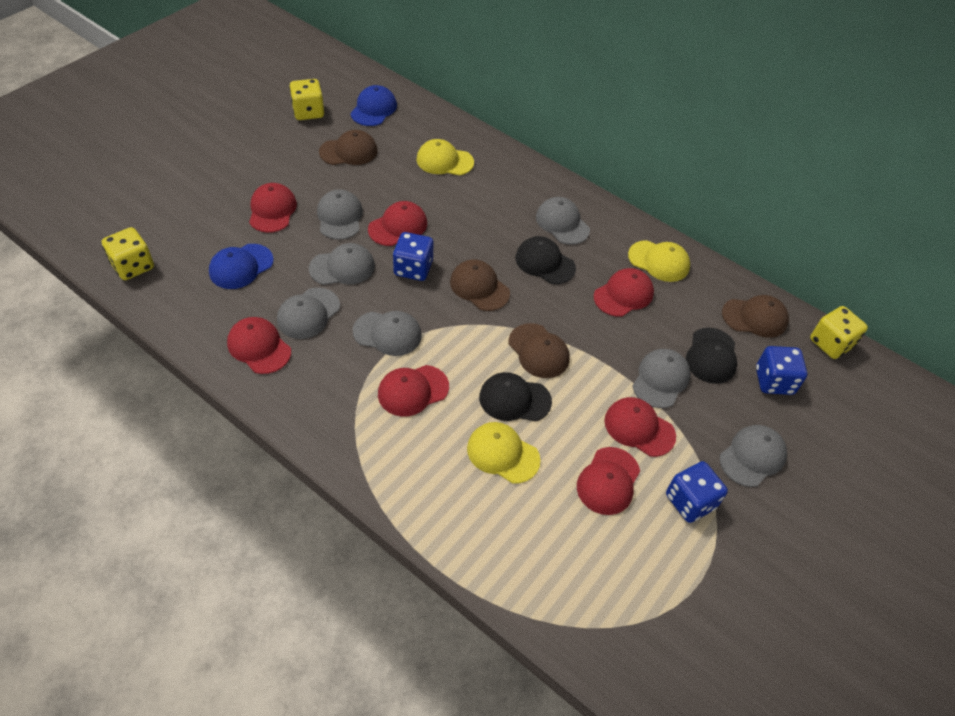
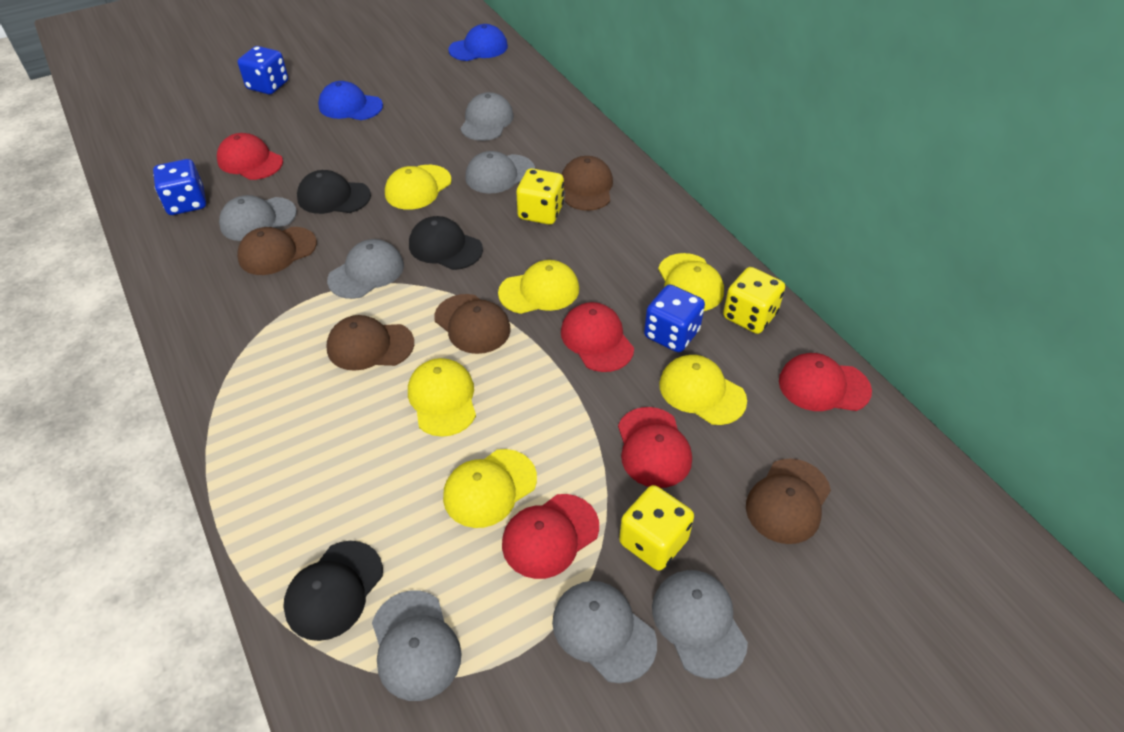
brown cap: [319,130,378,165] [450,259,510,311] [509,323,569,378] [722,295,789,338] = 4 -> [237,227,317,275] [326,315,414,371] [434,294,511,354] [562,156,613,211] [746,458,831,544] = 5
red cap: [227,317,291,374] [249,183,297,233] [368,201,427,246] [378,365,449,417] [577,447,640,515] [594,268,654,317] [604,397,676,457] = 7 -> [217,133,283,180] [502,494,599,579] [561,302,634,372] [618,407,692,488] [779,353,872,411] = 5
yellow cap: [416,139,474,176] [467,422,541,484] [628,240,690,282] = 3 -> [385,165,452,210] [408,358,476,437] [443,449,537,528] [498,260,579,314] [658,253,724,311] [659,355,747,425] = 6

